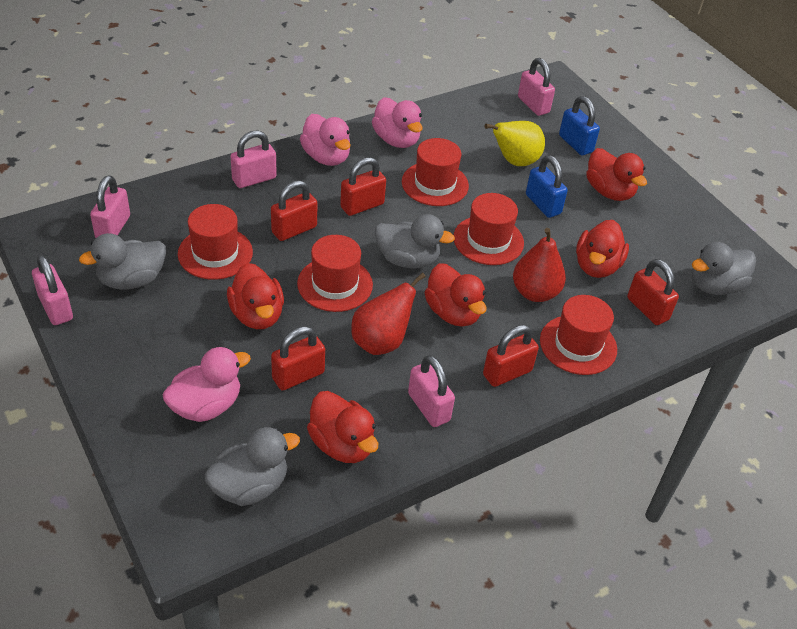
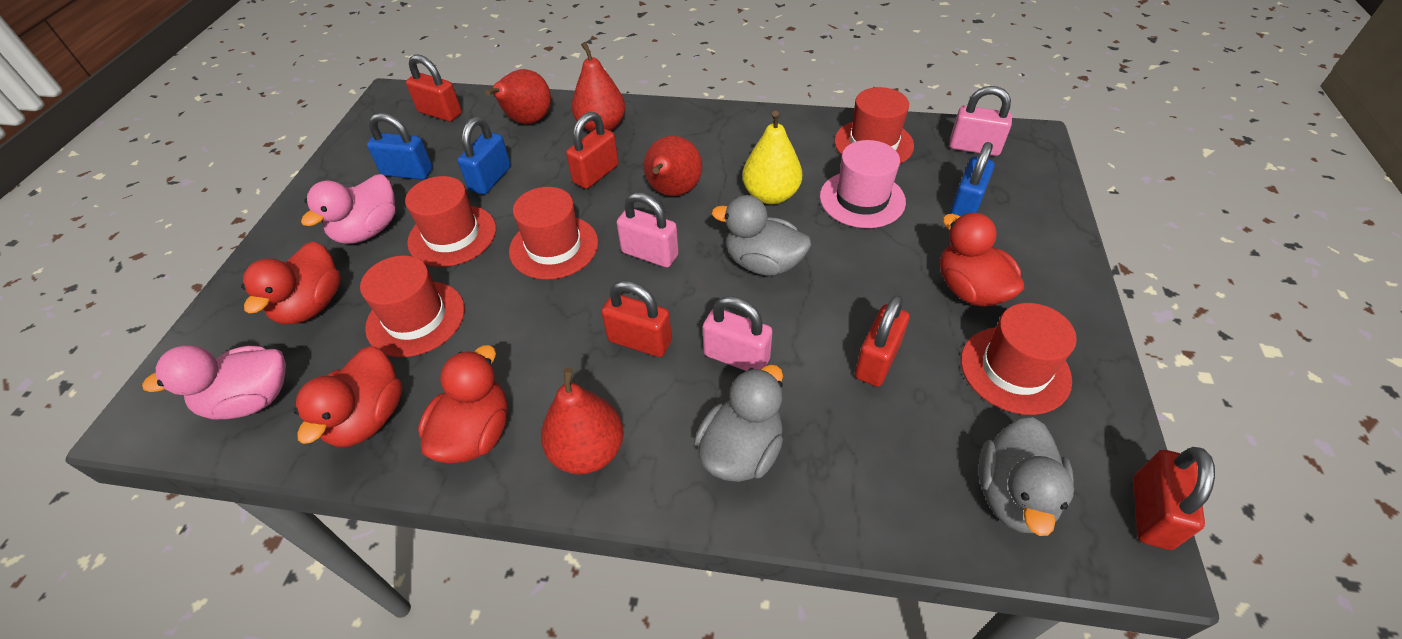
blue padlock: [526,155,568,218] [559,96,600,155] = 2 -> [367,113,433,180] [458,117,511,194] [950,142,995,217] = 3
grey duck: [79,233,166,290] [205,427,300,506] [375,214,455,268] [692,242,756,295] = 4 -> [694,365,783,482] [712,195,811,276] [979,417,1074,536] = 3
pink duck: [163,347,251,422] [300,114,351,166] [372,97,423,148] = 3 -> [142,345,286,419] [301,174,395,244] = 2
pink hat: none = 0 -> [820,140,906,228] = 1
pink padlock: [32,255,73,325] [90,175,130,238] [230,130,277,188] [408,355,455,427] [518,58,555,116] = 5 -> [617,192,679,268] [703,296,773,371] [949,86,1012,156] = 3
red duck: [227,263,284,329] [307,391,378,463] [424,263,487,326] [576,220,629,278] [586,148,647,201] = 5 -> [241,241,341,324] [294,346,402,447] [418,345,507,463] [940,213,1024,307] = 4
red pear: [351,272,426,355] [513,228,566,302] = 2 -> [485,69,551,124] [541,367,624,474] [572,42,625,132] [644,136,702,196] = 4

